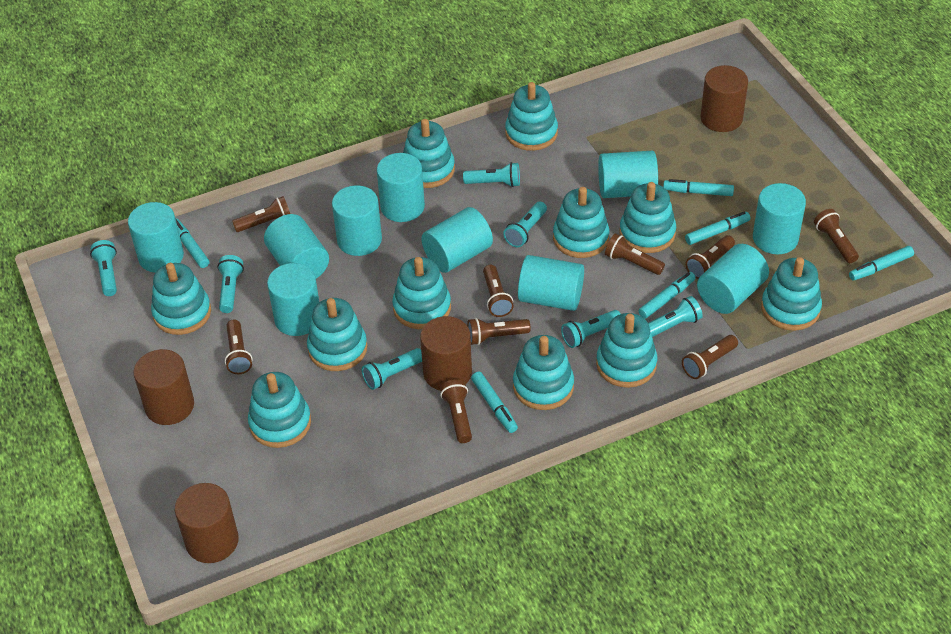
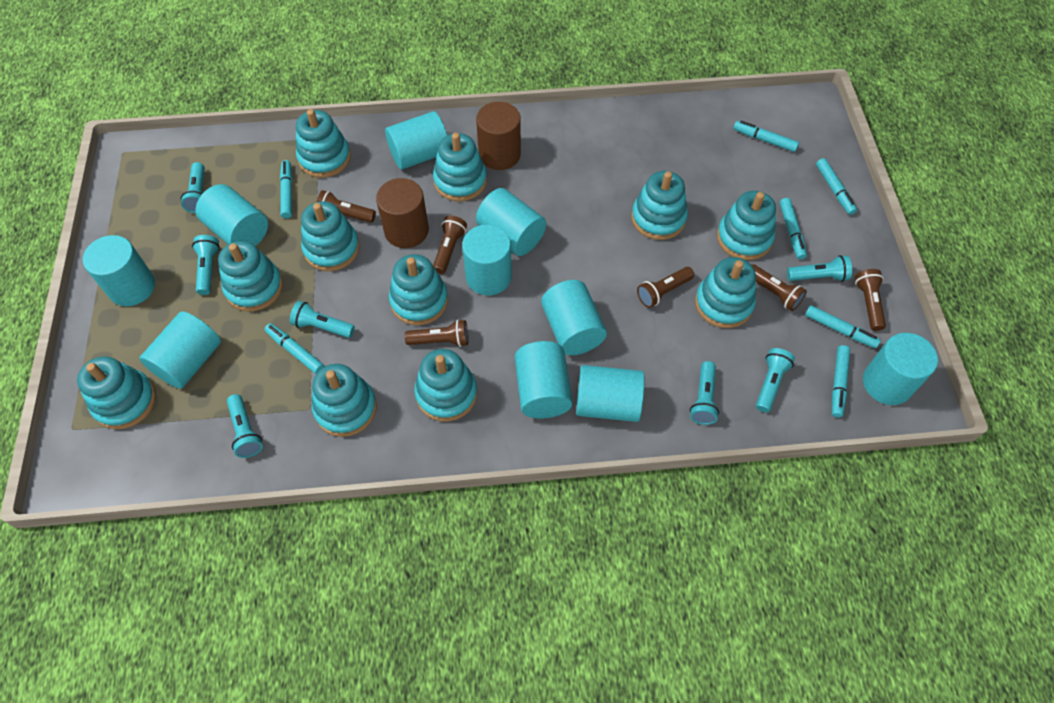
brown cylinder: [133,349,194,425] [175,483,239,563] [420,316,472,391] [700,65,748,132] = 4 -> [376,178,429,248] [476,102,521,170] = 2
brown flashlight: [225,320,253,374] [232,196,290,232] [440,379,472,443] [467,318,531,345] [483,265,514,317] [605,233,665,275] [682,335,738,379] [685,235,735,279] [814,209,859,263] = 9 -> [316,190,376,223] [405,320,469,347] [433,215,467,274] [637,267,694,308] [752,264,807,311] [855,269,886,331] = 6
turquoise marker: [175,218,209,268] [471,372,518,433] [638,272,696,319] [663,179,734,196] [685,212,750,245] [849,246,914,281] = 6 -> [264,323,324,374] [280,160,292,219] [733,121,799,152] [780,198,807,259] [805,305,881,348] [816,158,857,215] [832,345,850,417] = 7

